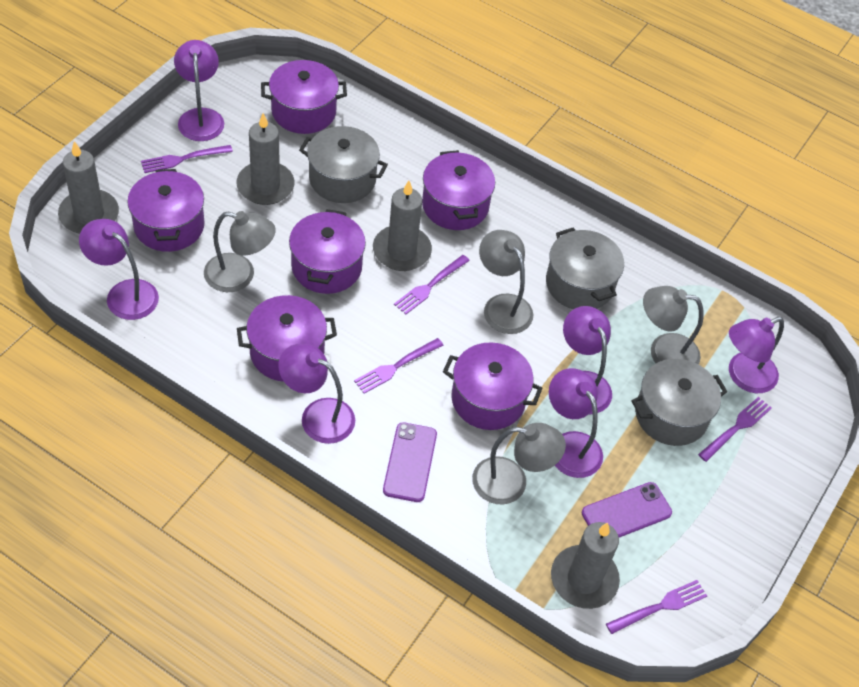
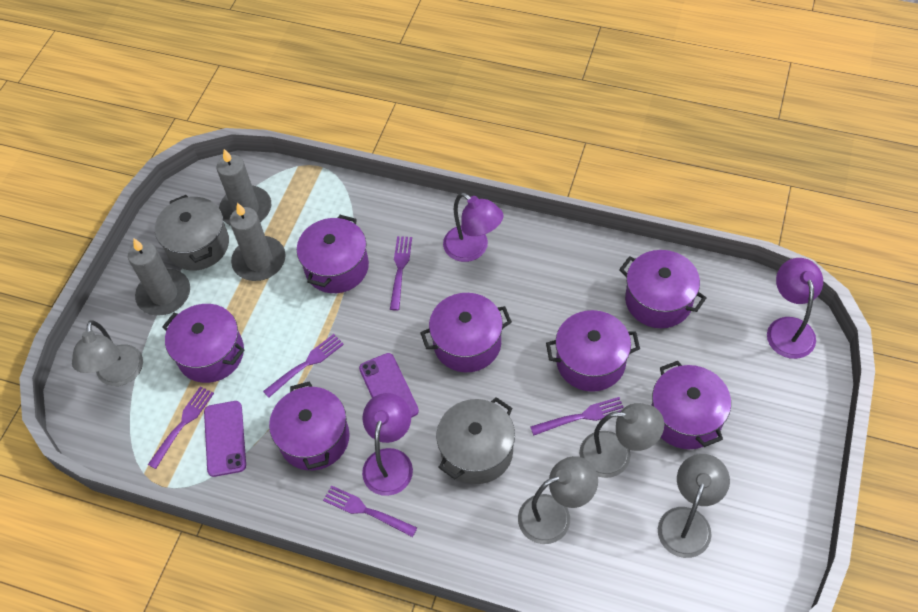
grey candle: [58,141,119,234] [236,113,294,205] [373,181,432,271] [551,522,620,609] = 4 -> [128,238,190,315] [216,149,271,226] [229,202,286,281] = 3
grey pot: [299,126,388,203] [546,228,624,309] [631,359,727,446] = 3 -> [155,195,229,271] [437,397,515,484] = 2
purple lamp: [79,219,159,320] [174,40,224,141] [278,344,355,444] [549,368,603,478] [563,306,612,414] [729,317,784,393] = 6 -> [362,393,413,496] [443,192,503,262] [767,258,823,359] = 3
purple pot: [127,169,204,252] [237,295,337,382] [261,60,347,134] [289,209,366,294] [422,150,495,230] [443,342,543,430] = 6 -> [162,304,244,383] [269,381,350,470] [297,215,369,293] [420,293,512,372] [546,310,640,392] [619,250,706,328] [651,361,731,449] = 7

